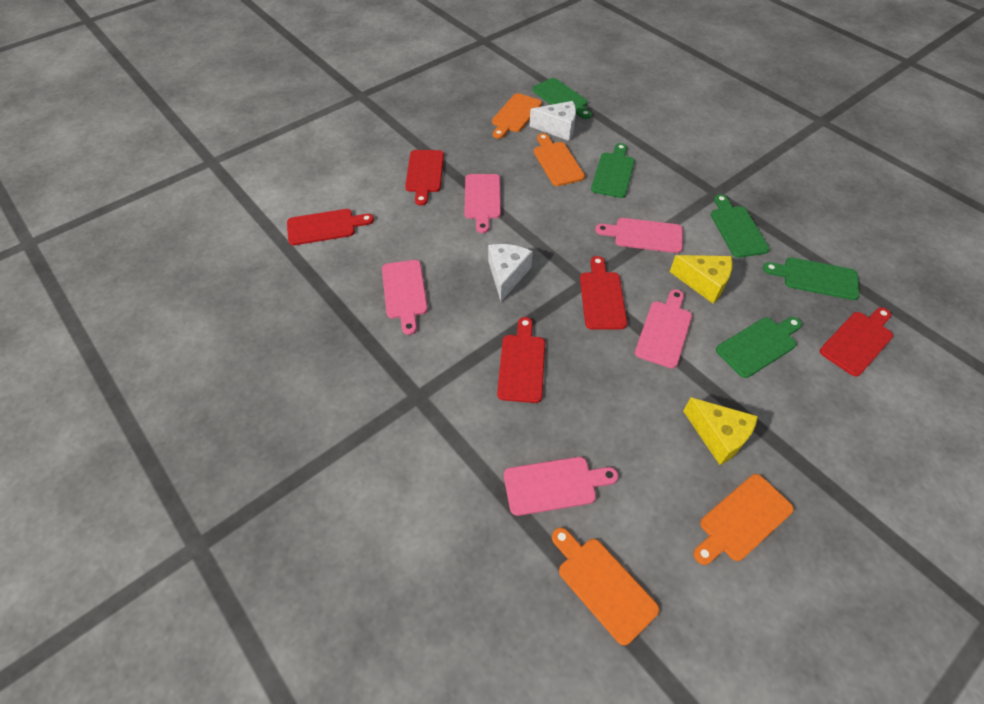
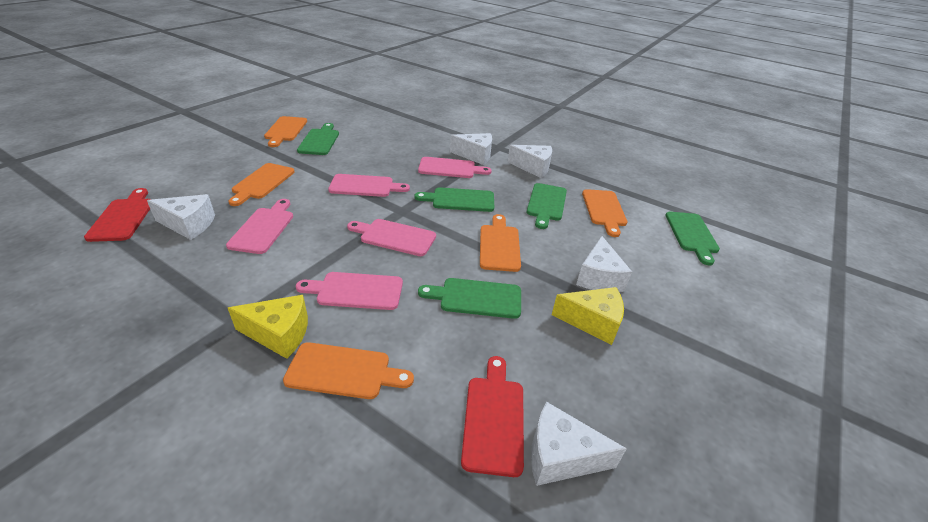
orange cutting board: [492,93,542,139] [534,133,585,186] [552,527,659,646] [693,474,794,565] = 4 -> [228,163,295,206] [264,116,307,147] [283,342,414,399] [480,214,521,272] [582,189,627,237] = 5
red cutting board: [287,209,374,245] [405,150,444,205] [497,317,545,403] [580,256,627,330] [820,307,893,376] = 5 -> [84,188,151,242] [461,356,524,477] = 2
white cheese: [488,244,533,301] [529,101,576,141] = 2 -> [147,194,215,240] [450,133,492,165] [508,145,552,178] [531,402,627,486] [576,236,632,292] = 5

